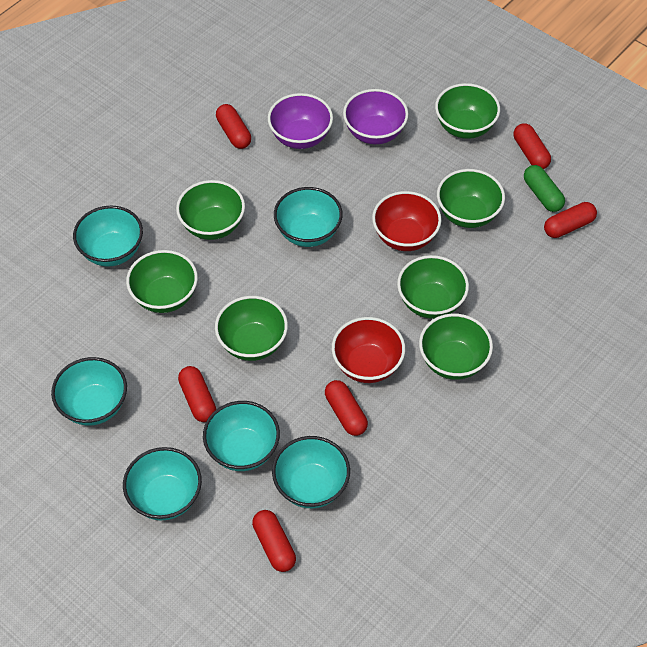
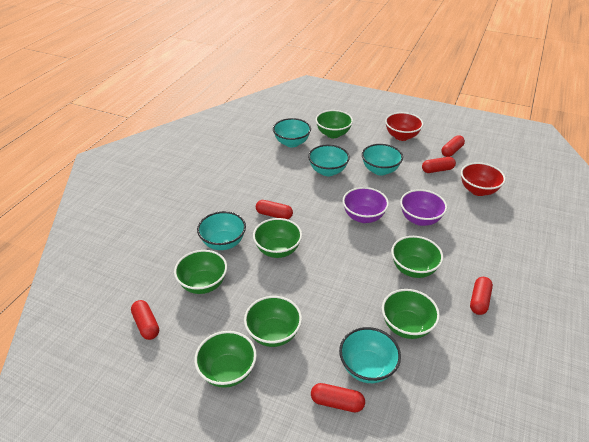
green capsule: [524,165,565,212] = 1 -> none = 0
turquoise bowl: [51,357,127,426] [73,206,143,267] [123,447,202,520] [203,401,280,471] [272,436,350,508] [274,187,343,247] = 6 -> [197,211,246,250] [273,118,311,147] [308,145,350,176] [339,327,401,383] [362,144,403,175] = 5

